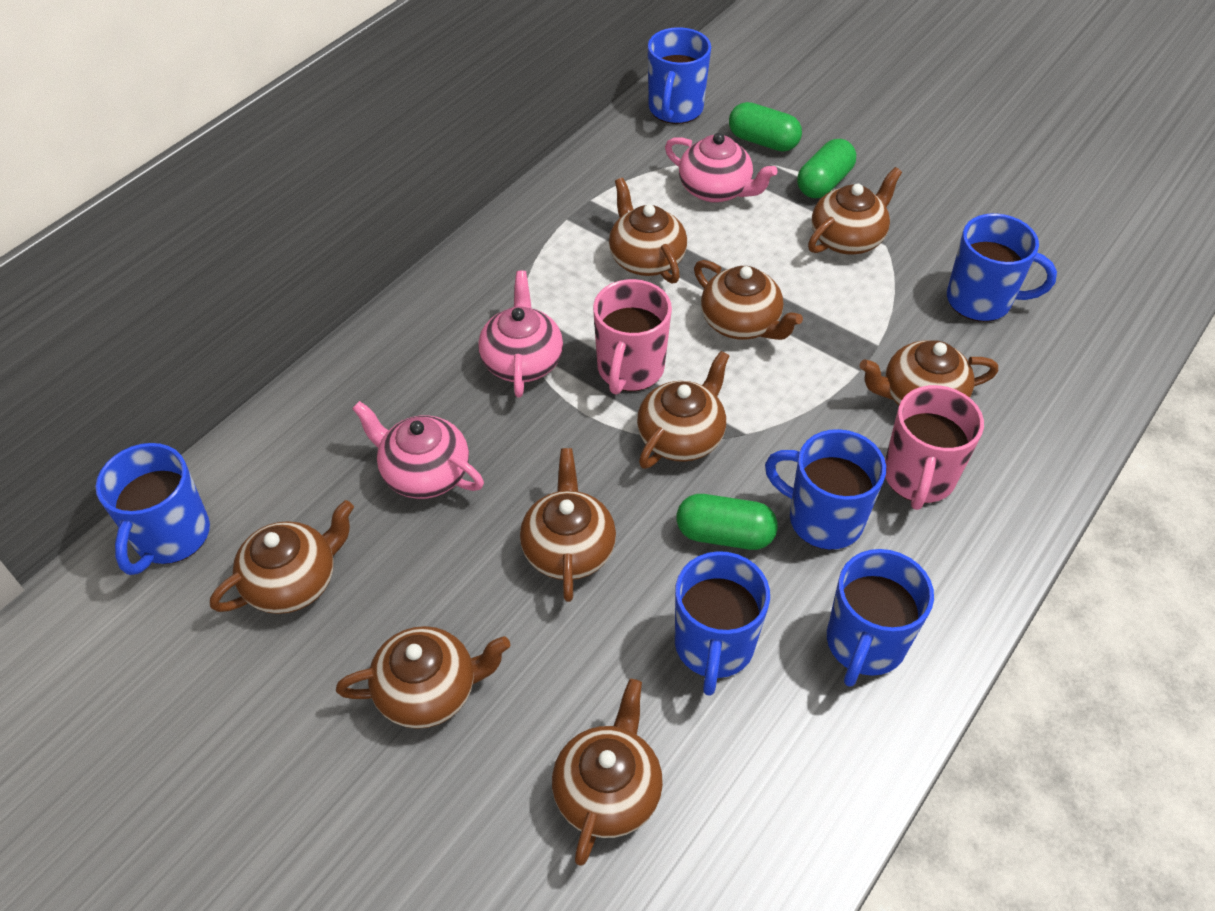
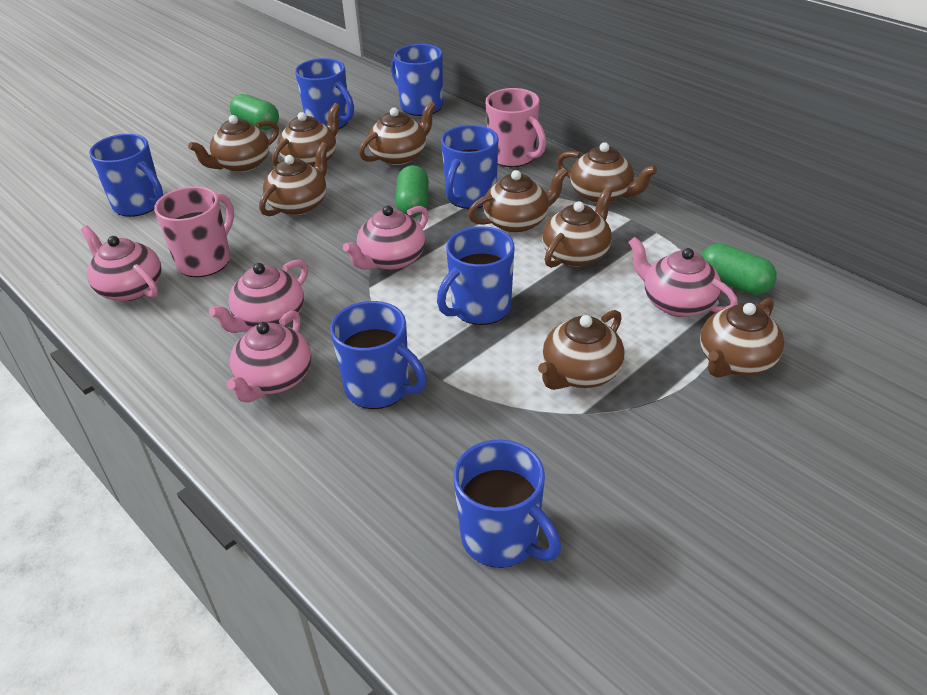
blue mug: [96,443,210,575] [648,27,711,124] [675,551,770,696] [765,429,886,550] [827,549,934,687] [947,213,1057,322] = 6 -> [89,134,163,217] [295,58,354,129] [330,301,427,409] [391,44,443,116] [437,226,514,325] [441,125,499,209] [453,440,561,568] = 7
pink teapot: [352,401,484,499] [478,271,563,397] [665,133,778,203] = 3 -> [81,226,161,301] [209,259,308,333] [226,310,311,403] [343,205,429,270] [628,237,738,317] = 5

